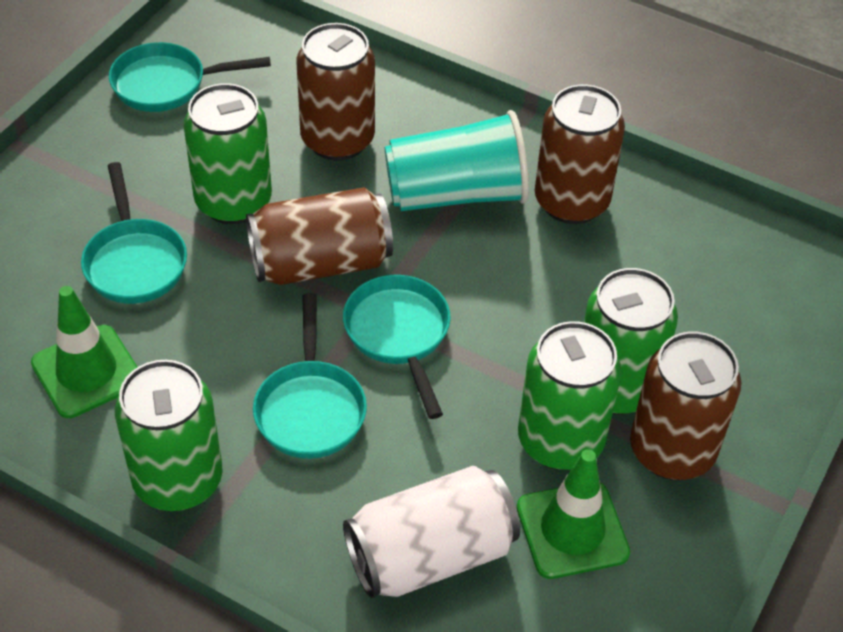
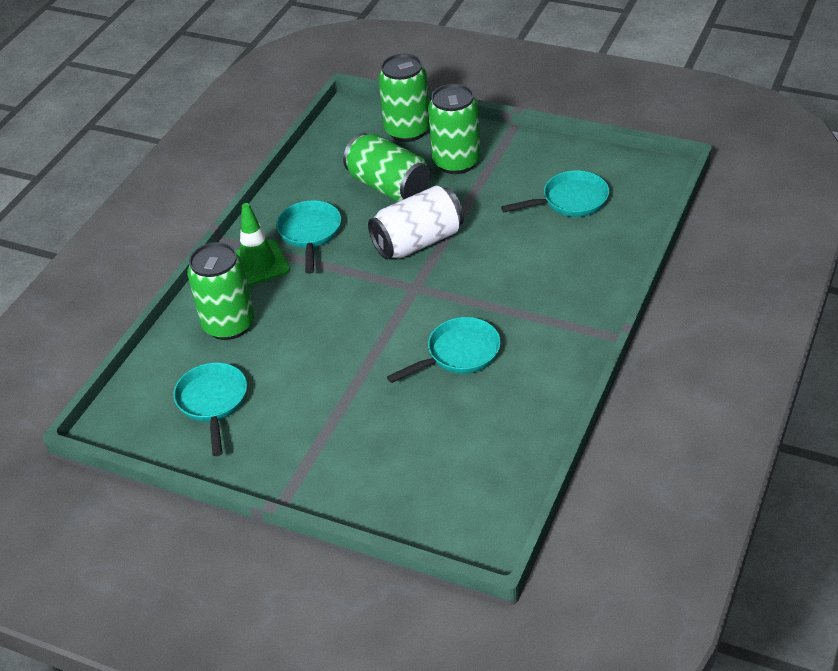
brown can: [246,187,393,285] [296,23,375,161] [535,84,625,224] [630,332,741,480] = 4 -> none = 0
green traffic cone: [31,286,137,418] [517,449,630,579] = 2 -> [236,203,290,286] = 1
turquoise cup: [385,110,529,211] = 1 -> none = 0

